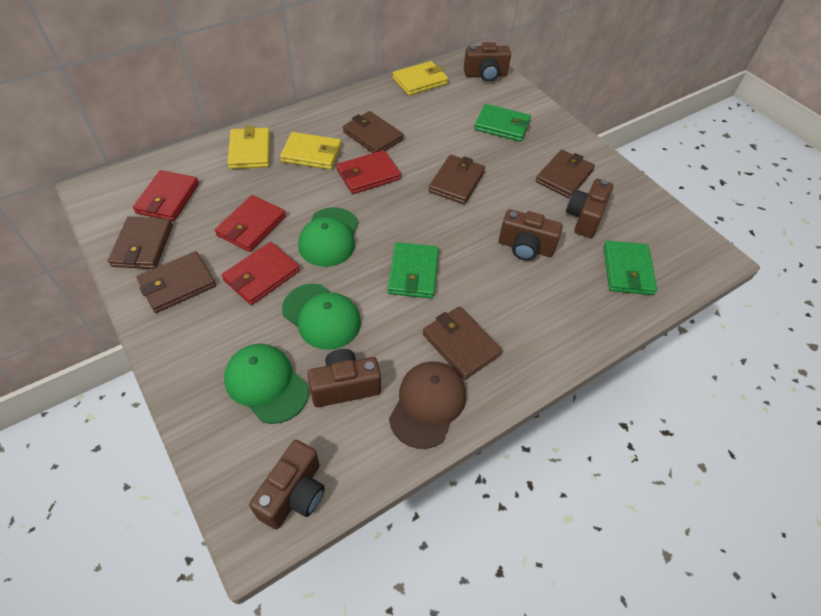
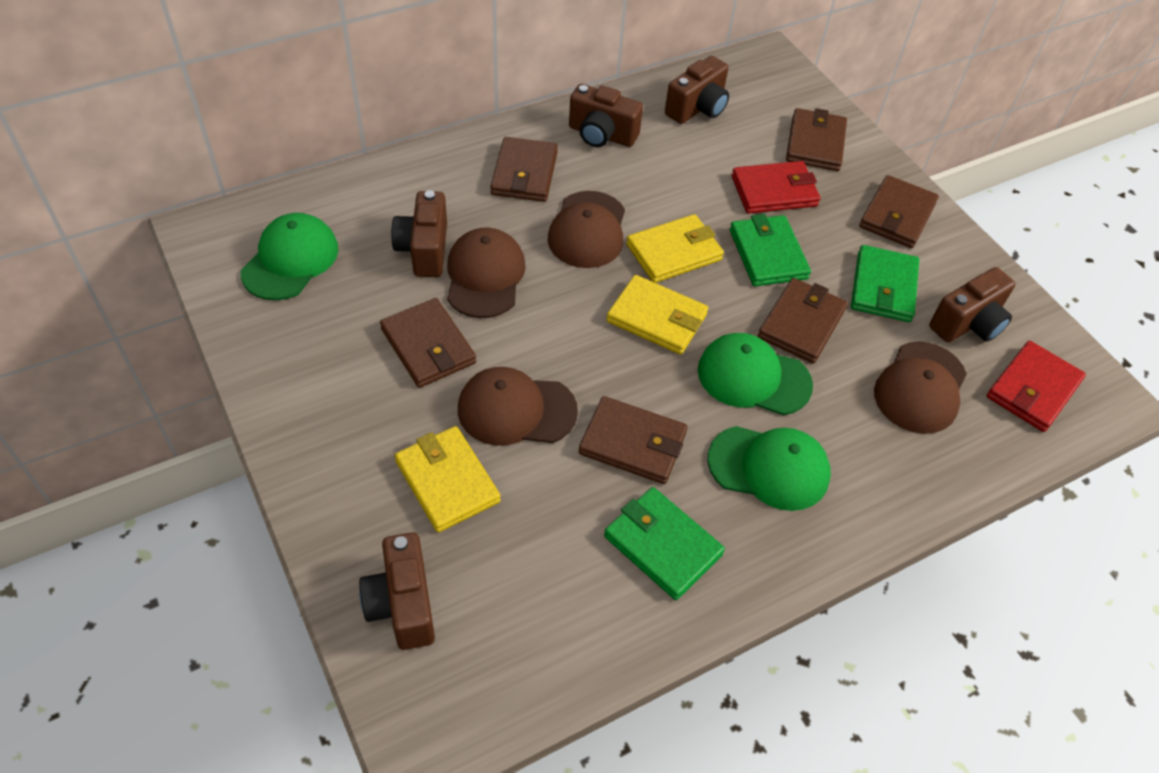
brown cap: [389,361,466,449] = 1 -> [447,228,526,318] [458,367,578,446] [547,191,625,268] [874,342,967,434] = 4
red wallet: [133,170,199,221] [215,195,286,252] [222,242,300,305] [336,150,401,194] = 4 -> [732,161,821,214] [987,341,1086,432] = 2

